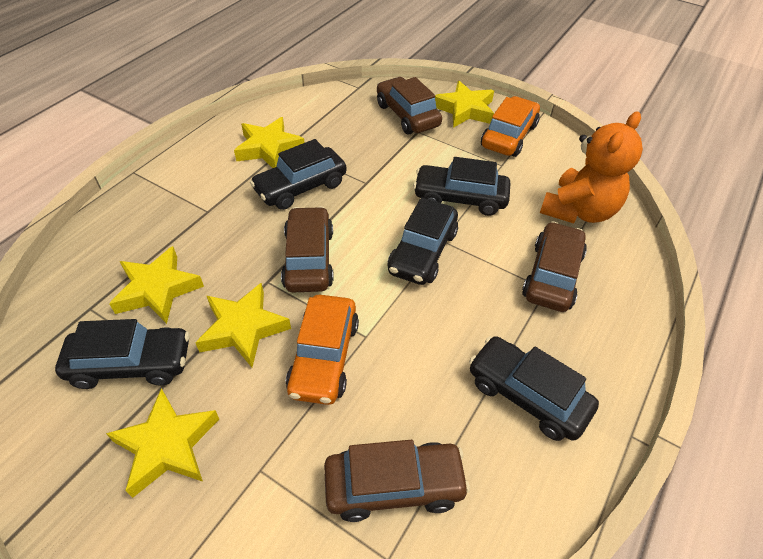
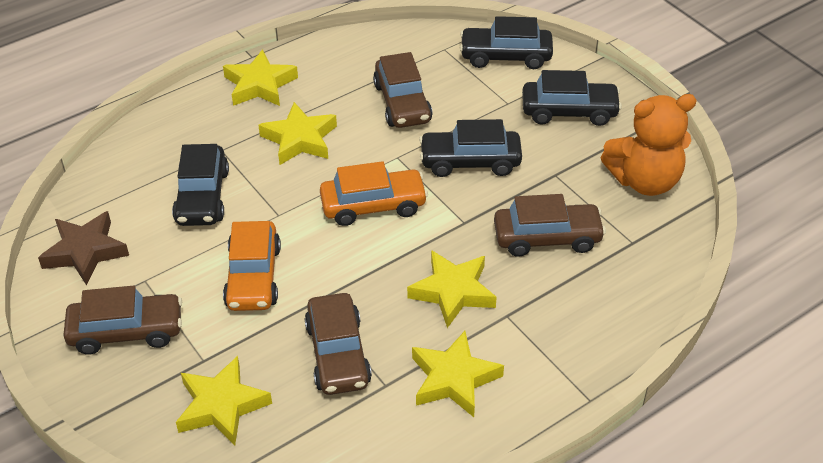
black car: [55,319,190,389] [250,139,346,210] [388,197,458,285] [413,157,510,216] [469,336,599,441] = 5 -> [172,144,229,226] [419,119,522,177] [460,16,553,69] [522,70,622,126] = 4
brown star: none = 0 -> [38,211,129,285] = 1

